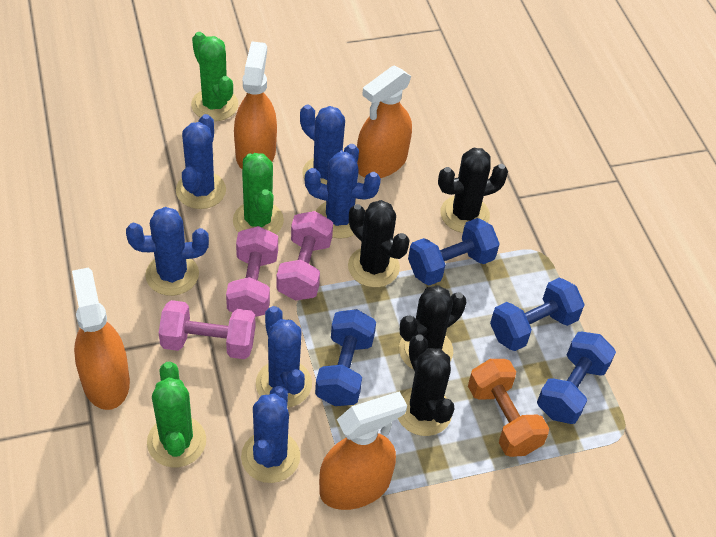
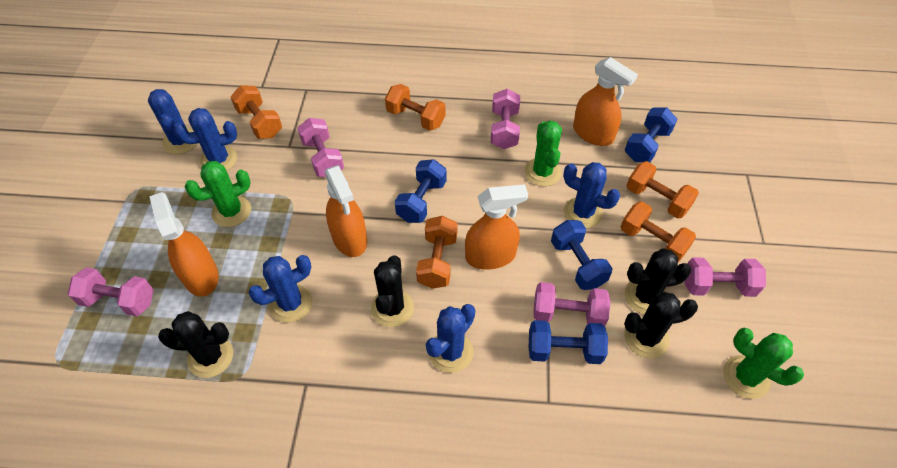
blue cactus: [126,207,209,296] [176,114,226,209] [241,386,300,483] [256,306,312,408] [300,105,359,185] [305,152,381,239] = 6 -> [148,89,197,154] [173,108,237,171] [248,255,312,323] [426,304,476,373] [563,162,620,228] = 5
orange dumbbell: [468,359,549,457] = 1 -> [231,85,282,139] [385,84,446,131] [416,216,458,289] [621,201,696,262] [626,161,699,219] = 5
pink dumbbell: [159,300,255,359] [226,226,278,317] [277,211,333,301] = 3 -> [68,267,153,316] [297,118,344,177] [491,89,520,149] [534,282,611,326] [685,257,766,297] = 5

